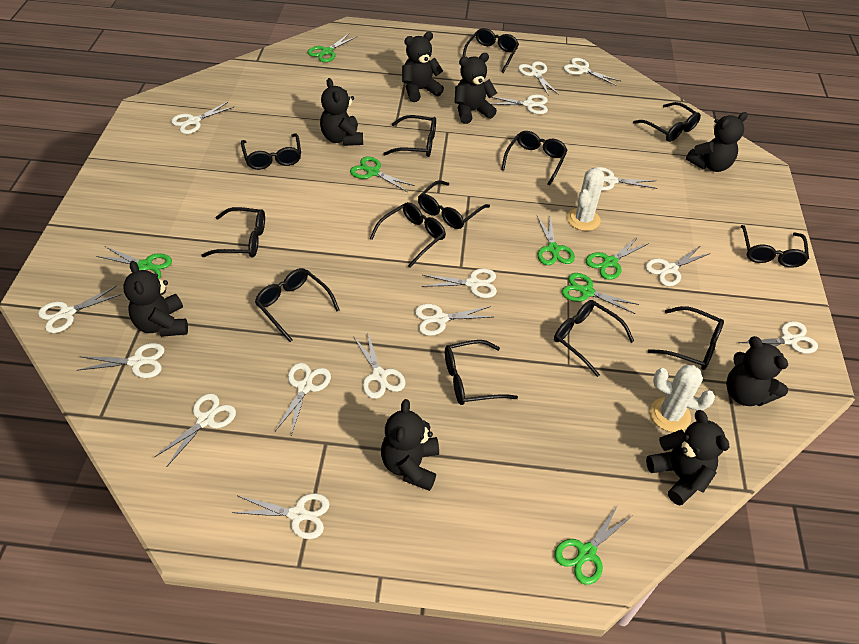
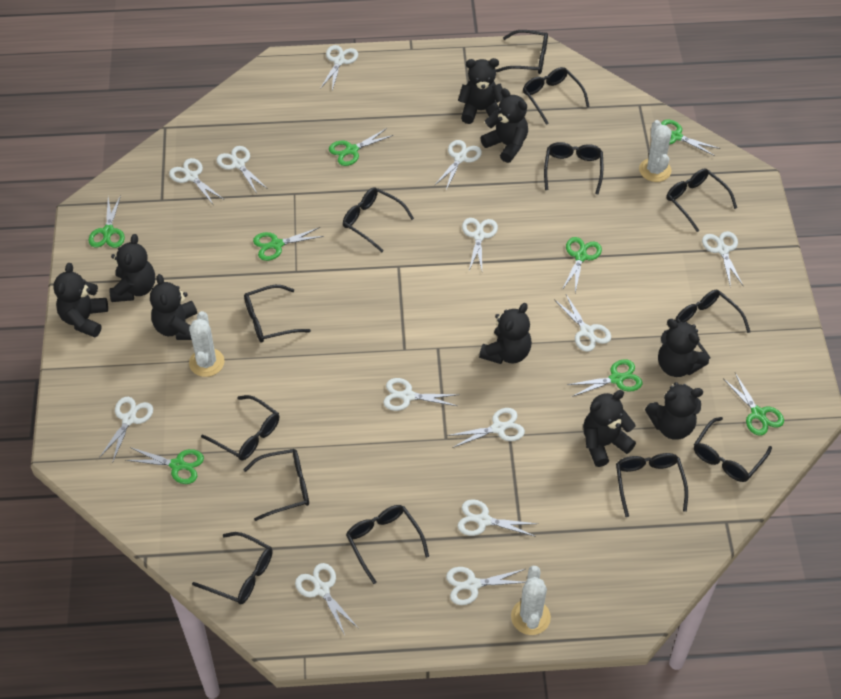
black teddy bear: [123,261,188,337] [320,78,363,146] [381,399,439,491] [402,31,444,102] [455,53,497,124] [646,410,729,506] [686,112,748,172] [726,336,788,406] = 8 -> [53,263,108,337] [109,234,155,302] [150,274,197,340] [458,58,504,124] [479,303,532,364] [481,88,528,163] [583,390,636,467] [645,382,703,440] [658,319,709,377] = 9
green scissors: [96,246,172,279] [307,34,356,62] [350,156,415,192] [537,216,575,265] [554,505,633,585] [562,273,639,314] [586,237,649,280] = 7 -> [88,195,125,248] [125,447,204,484] [253,227,324,261] [329,128,394,166] [562,237,602,293] [567,359,643,397] [661,120,720,156] [723,373,784,436] = 8
white cactus: [567,168,604,231] [650,365,715,432] = 2 -> [189,311,225,377] [511,566,551,635] [639,120,672,182] = 3
white scissors: [38,286,122,333] [77,343,165,378] [154,393,236,466] [171,102,234,134] [232,493,330,539] [275,363,331,435] [353,331,405,399] [415,304,492,336] [422,268,497,298] [490,94,548,114] [518,61,559,96] [563,58,620,86] [595,167,657,191] [645,246,711,286] [739,321,818,354] = 15 -> [99,397,153,463] [169,158,223,204] [217,146,268,194] [295,563,358,635] [320,45,358,90] [383,378,459,411] [434,140,482,190] [446,567,525,605] [447,408,525,448] [458,499,538,537] [462,218,498,270] [554,294,611,352] [702,231,743,287] = 13

